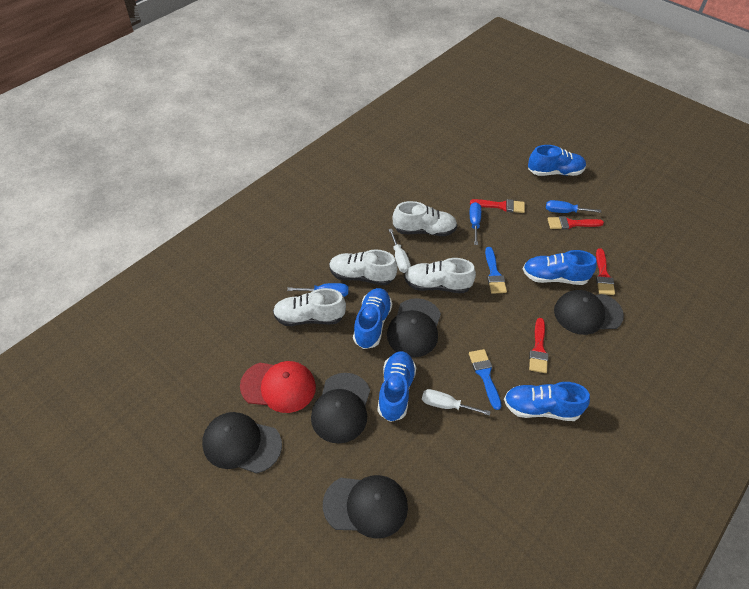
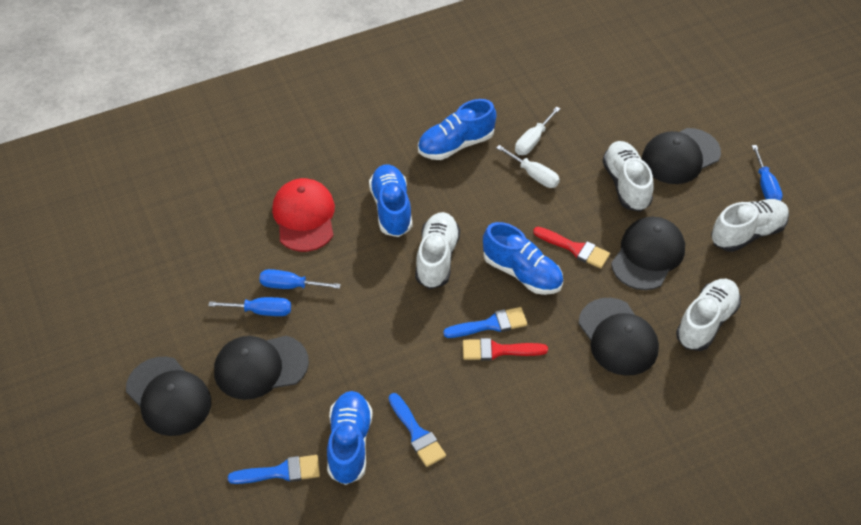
blue brush: [469,349,502,410] [485,247,507,294] = 2 -> [228,455,320,484] [389,393,446,467] [443,307,527,338] = 3
blue shoe: [353,288,392,349] [377,351,416,422] [504,382,590,421] [523,250,597,285] [528,145,586,176] = 5 -> [327,391,373,485] [369,164,412,237] [418,99,496,160] [483,222,563,295] = 4
red brush: [470,199,525,213] [529,318,548,373] [548,216,604,230] [596,248,615,295] = 4 -> [463,338,548,361] [533,227,610,268] = 2

